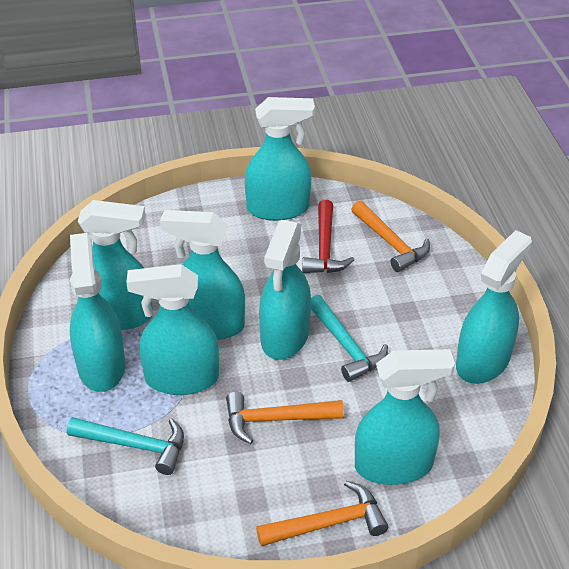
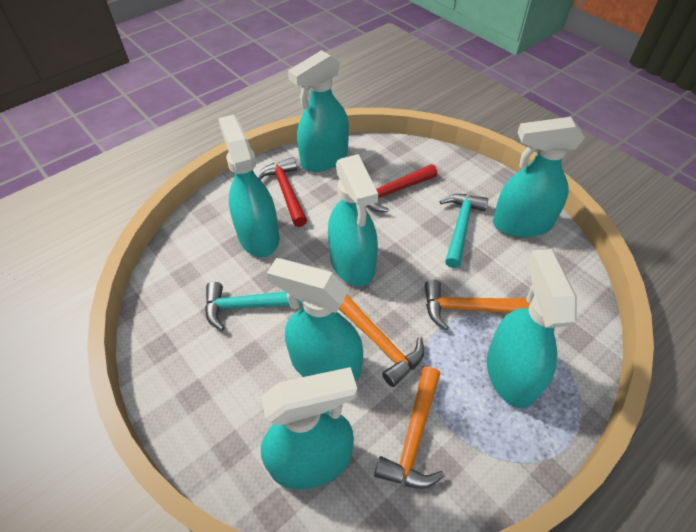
red hammer: [302,200,354,273] = 1 -> [257,157,307,227] [367,164,438,212] = 2
turquoise spray bottle: [70,233,125,392] [78,200,153,330] [126,264,219,395] [160,210,245,340] [245,97,315,221] [259,220,311,360] [355,349,455,485] [456,230,532,384] = 8 -> [218,115,280,257] [261,367,357,490] [267,258,363,382] [288,50,349,172] [328,154,378,287] [487,249,577,408] [493,117,585,237] = 7

